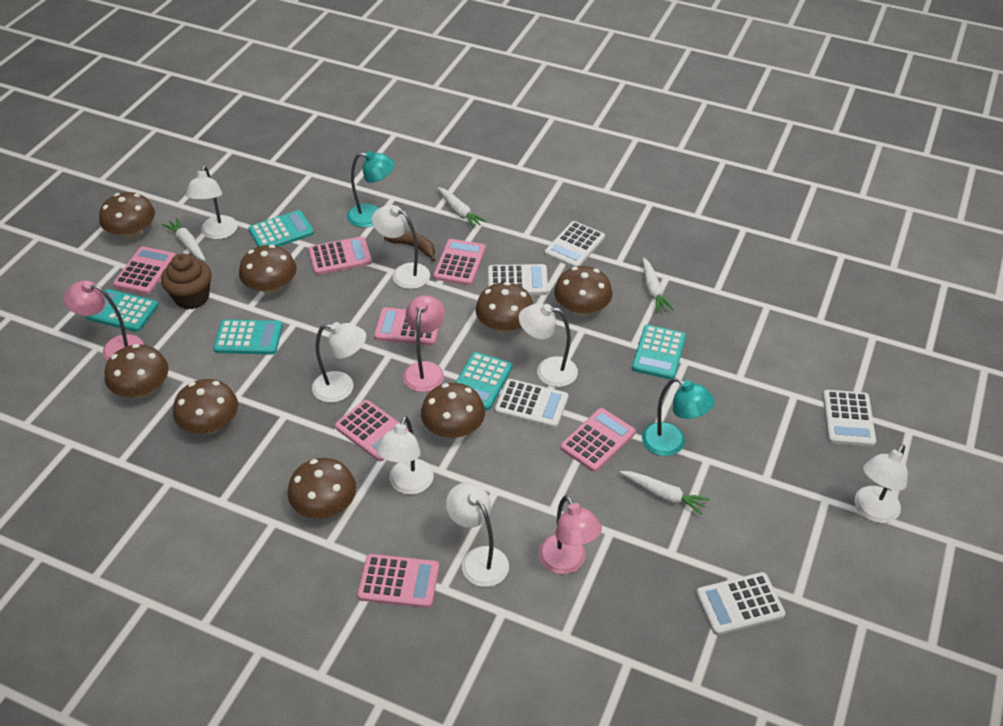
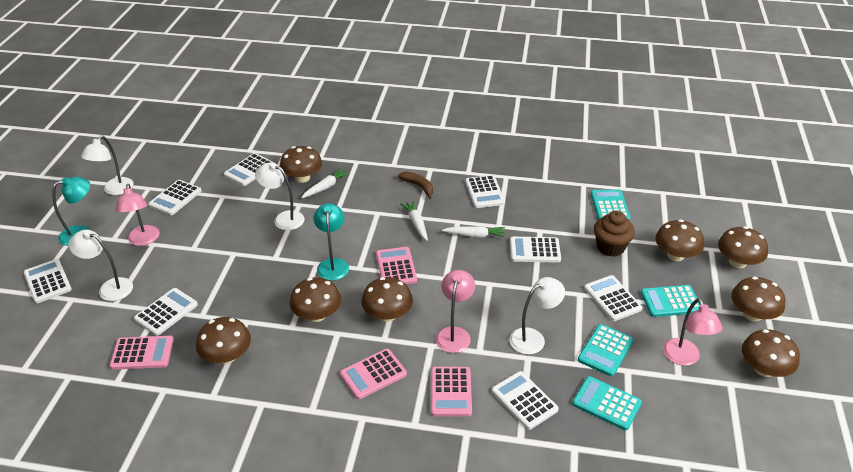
pink calculator: [113,246,175,294] [308,236,372,275] [335,400,409,461] [357,554,439,608] [374,307,440,346] [433,239,486,285] [560,408,635,472] = 7 -> [110,336,174,370] [340,349,407,400] [376,247,417,284] [431,367,472,417] = 4
turquoise calculator: [85,289,159,332] [213,319,283,355] [249,210,314,247] [455,352,512,410] [632,325,686,380] = 5 -> [572,376,642,430] [578,324,634,376] [591,190,631,221] [641,285,700,317] = 4
white calculator: [488,264,548,295] [495,379,568,428] [545,221,605,268] [696,572,785,635] [823,390,876,447] = 5 -> [24,259,72,303] [134,288,198,336] [148,180,202,215] [224,153,274,186] [465,175,505,208] [492,371,559,430] [510,237,561,263] [584,275,642,321] = 8
white carrot: [162,218,206,261] [437,187,487,229] [620,471,710,515] [642,257,674,313] = 4 -> [301,168,350,198] [401,201,428,241] [442,226,505,238] = 3
white lamp: [186,166,238,239] [312,322,366,403] [372,205,430,289] [376,416,434,495] [446,483,509,587] [519,303,578,387] [855,444,908,523] = 7 -> [68,230,133,301] [81,135,134,195] [255,163,305,230] [509,277,565,354] = 4

